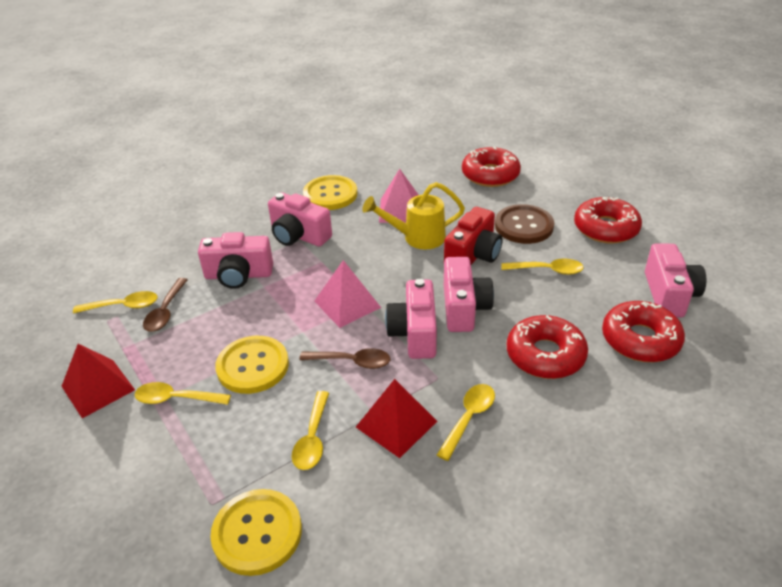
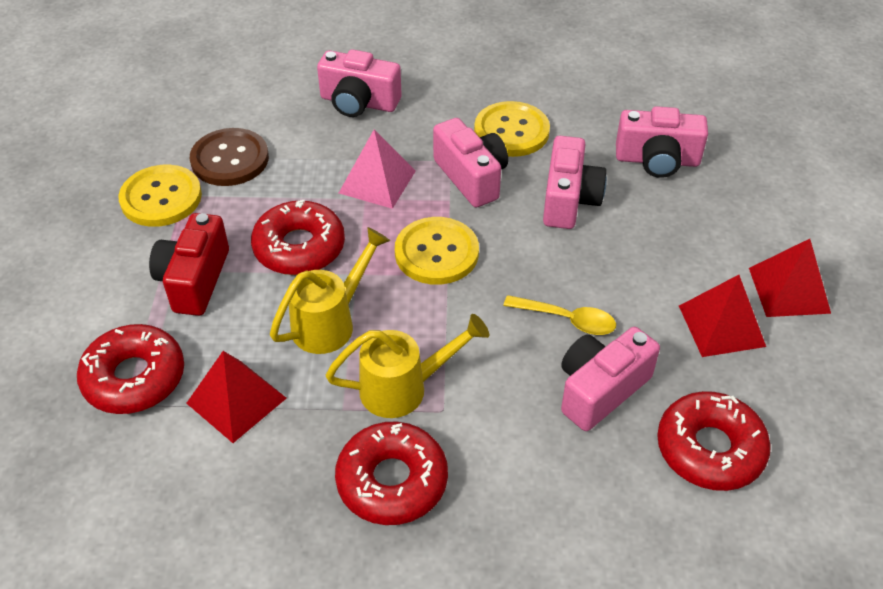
brown spoon: [143,278,188,332] [299,348,390,369] = 2 -> none = 0
pink pyramid: [315,260,381,328] [379,169,419,223] = 2 -> [339,130,416,209] = 1
red pyramid: [62,344,135,418] [356,379,437,458] = 2 -> [186,351,287,443] [679,275,766,357] [749,239,831,317] = 3
yellow spoon: [73,291,158,314] [135,382,231,405] [292,391,329,470] [437,384,495,461] [501,259,584,275] = 5 -> [503,295,616,335] = 1
yellow watering can: [362,182,465,250] = 1 -> [270,227,390,354] [326,314,489,418] = 2

